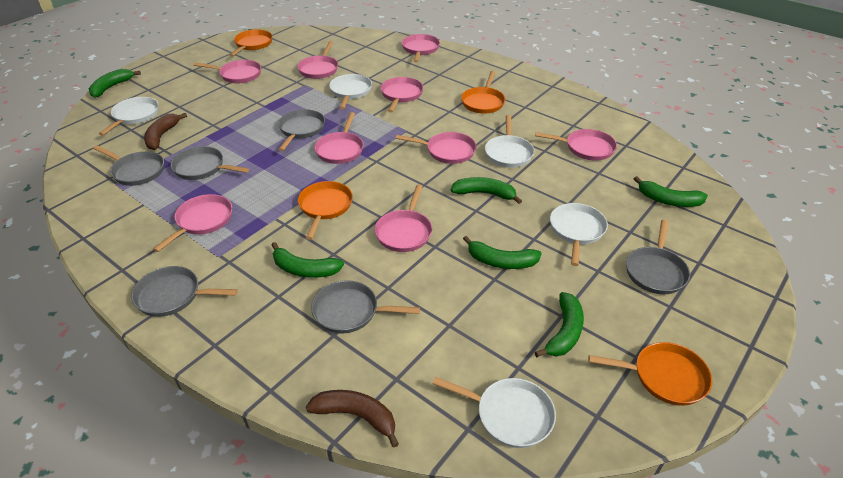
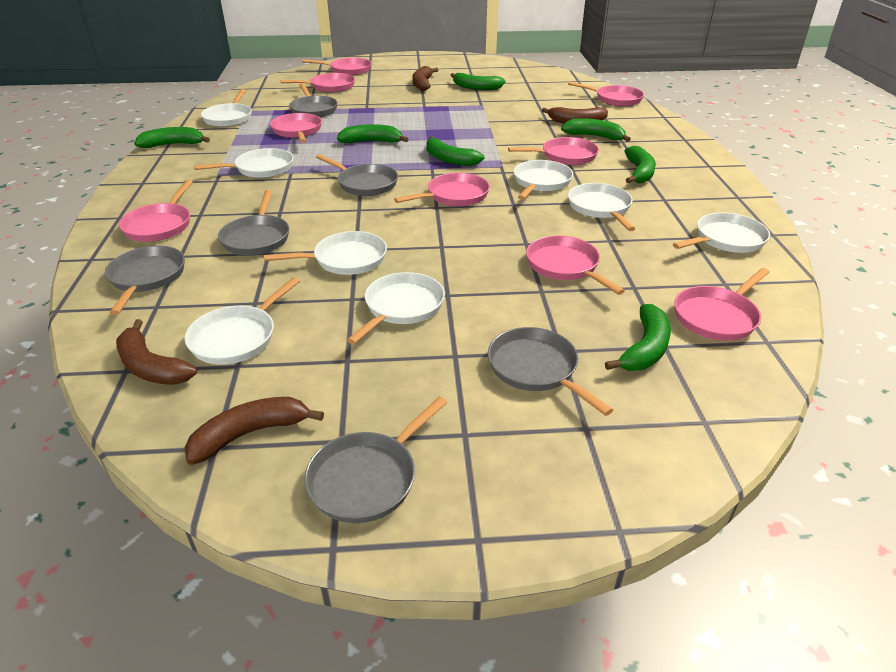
brown banana: [144,113,187,150] [306,390,399,447] = 2 -> [116,319,197,385] [185,397,324,465] [412,66,438,91] [542,107,608,123] = 4
green banana: [89,69,141,98] [272,242,344,278] [451,177,522,204] [463,236,542,269] [535,292,584,357] [634,176,708,207] = 6 -> [134,127,210,148] [337,124,409,143] [426,136,484,166] [451,73,506,90] [561,118,631,142] [605,304,671,371] [625,146,656,183] = 7
orange pan: [230,30,273,57] [298,181,353,240] [461,71,505,114] [588,342,712,406] = 4 -> none = 0
white pan: [99,97,159,136] [329,74,372,109] [432,377,556,448] [485,115,534,168] [550,203,608,266] = 5 -> [185,277,300,365] [194,148,293,178] [201,89,252,127] [264,231,387,275] [347,272,445,344] [513,160,573,200] [568,183,636,231] [673,212,770,253] = 8

